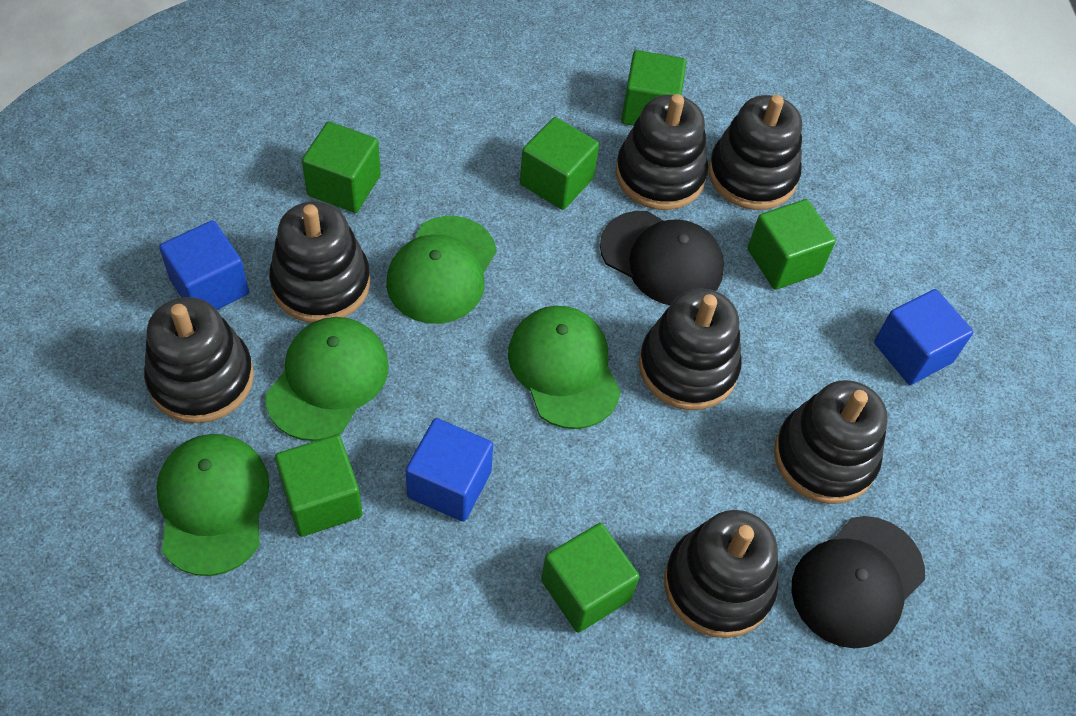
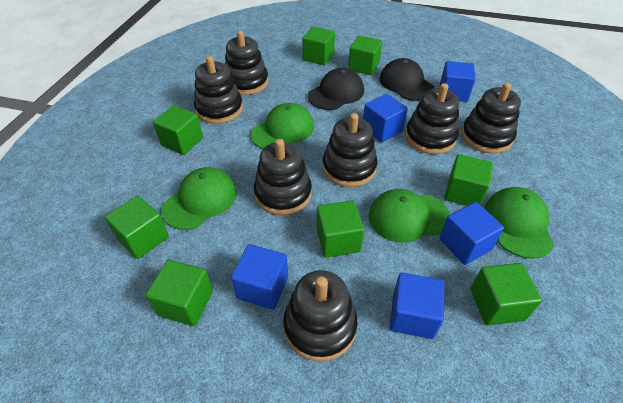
blue cube: [159,220,249,310] [406,418,493,522] [874,289,973,385] = 3 -> [231,244,288,310] [363,94,408,142] [390,273,444,339] [439,202,504,265] [440,61,476,102] = 5
green cube: [275,435,362,537] [302,122,381,213] [520,117,599,210] [541,523,639,633] [621,50,687,126] [748,199,836,290] = 6 -> [105,196,169,259] [146,260,213,326] [153,105,203,155] [302,27,335,65] [317,200,364,258] [348,36,382,75] [444,154,493,206] [470,263,542,326] = 8

